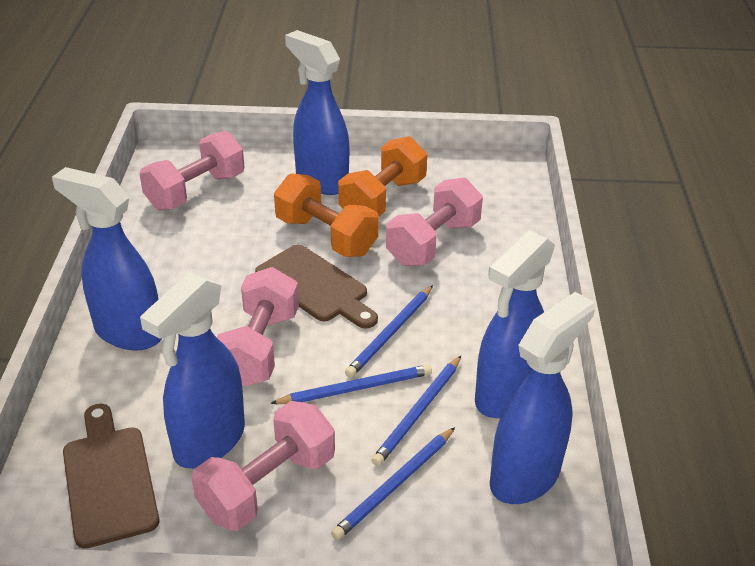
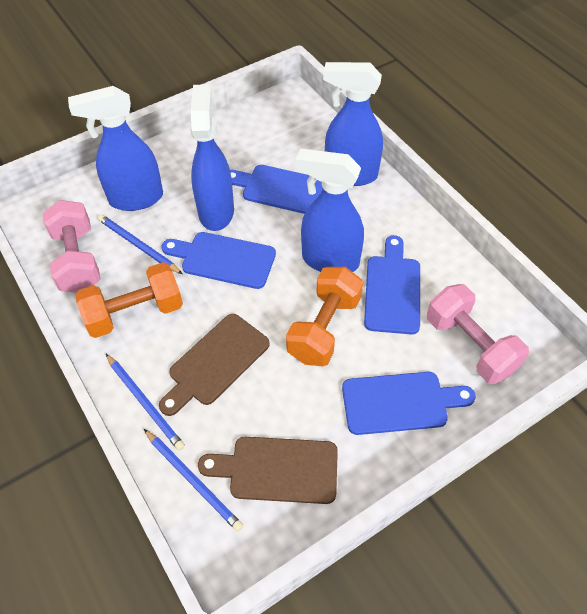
blue cutting board: none = 0 -> [161,232,276,289] [230,165,323,214] [342,372,476,435] [364,235,420,334] = 4
blue pencil: [270,365,432,404] [331,427,455,540] [345,285,433,378] [372,356,461,466] = 4 -> [98,214,183,274] [106,354,185,451] [144,429,243,532] = 3
blue spray bottle: [52,167,162,350] [140,272,245,469] [285,30,349,195] [475,230,555,418] [490,292,595,504] = 5 -> [68,86,163,211] [190,84,234,231] [296,148,364,272] [323,62,383,186] = 4
pink dumbbell: [139,131,244,211] [192,401,335,531] [217,267,299,387] [386,178,483,266] = 4 -> [43,200,101,292] [427,284,529,384] = 2

